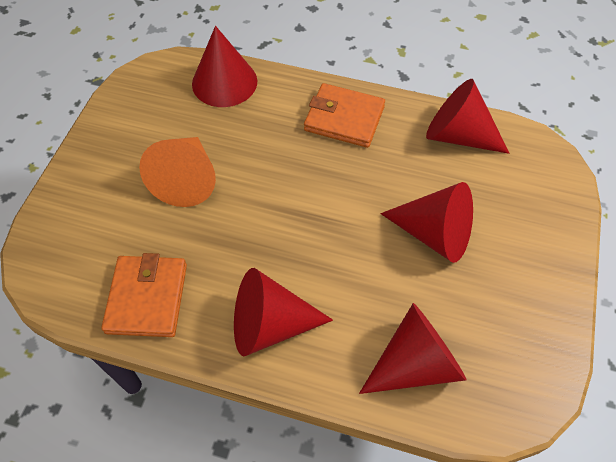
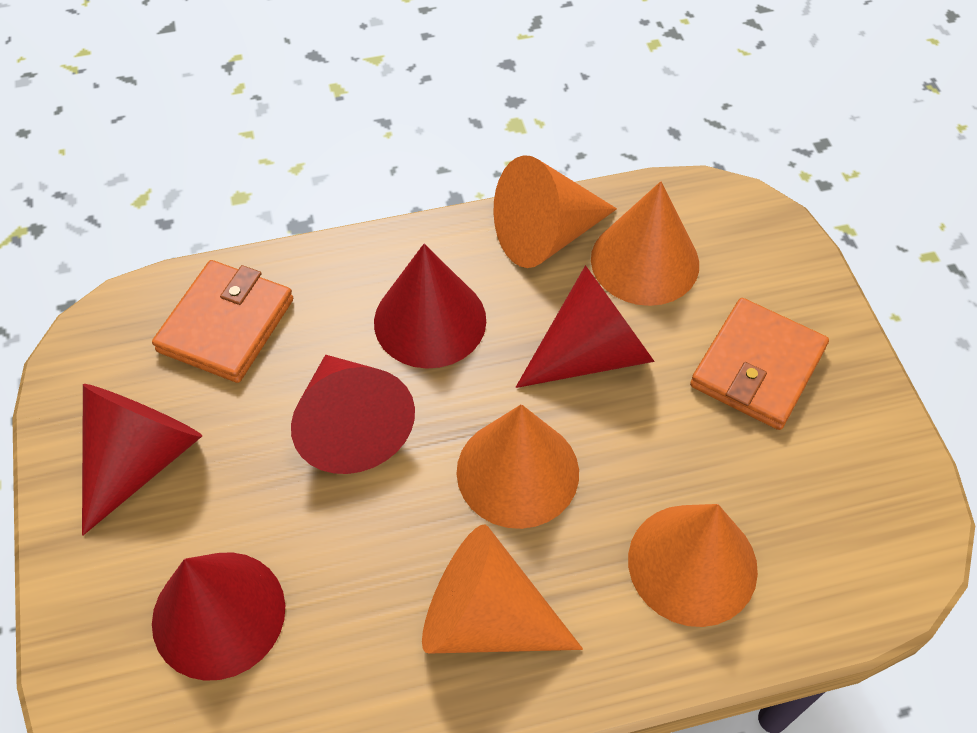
orange cone: [139,137,216,207] = 1 -> [422,524,583,654] [457,404,579,529] [494,155,617,268] [591,181,699,306] [628,504,758,627] = 5

